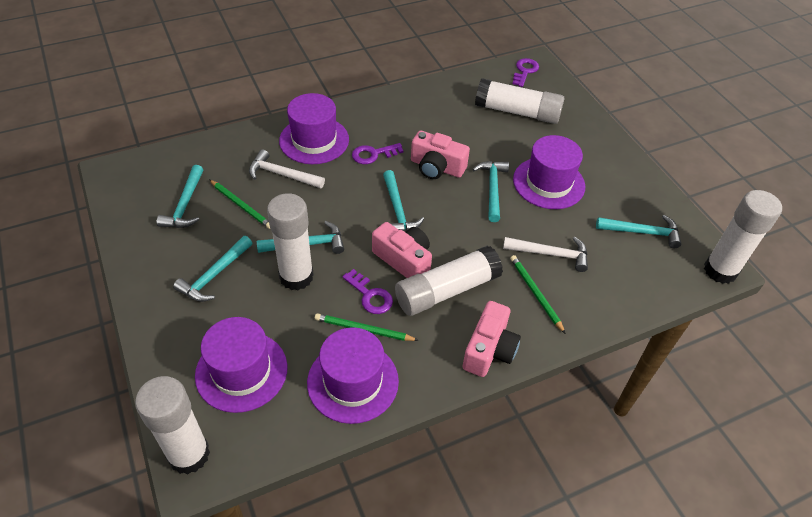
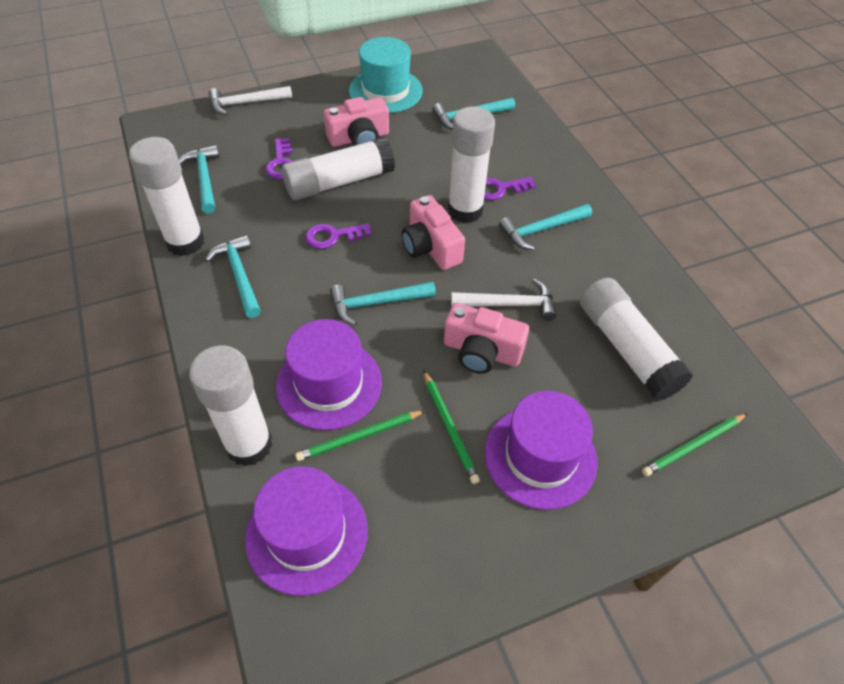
purple hat: [195,317,287,413] [279,93,349,164] [307,327,399,424] [513,135,585,209] = 4 -> [245,466,368,596] [276,319,382,430] [485,391,598,510] = 3
turquoise hammer: [157,165,204,228] [173,236,253,302] [257,221,344,254] [383,170,424,232] [473,161,509,222] [596,215,681,248] = 6 -> [179,145,220,214] [205,235,261,318] [330,281,436,326] [432,98,515,129] [499,204,592,250] = 5
turquoise hat: none = 0 -> [349,37,423,113] = 1

